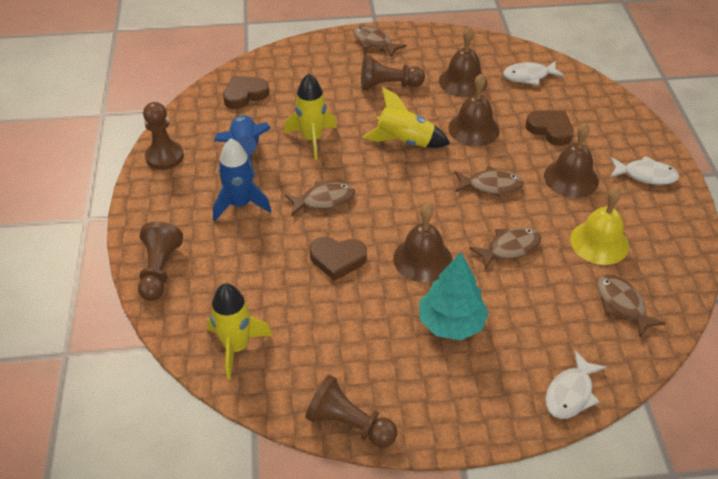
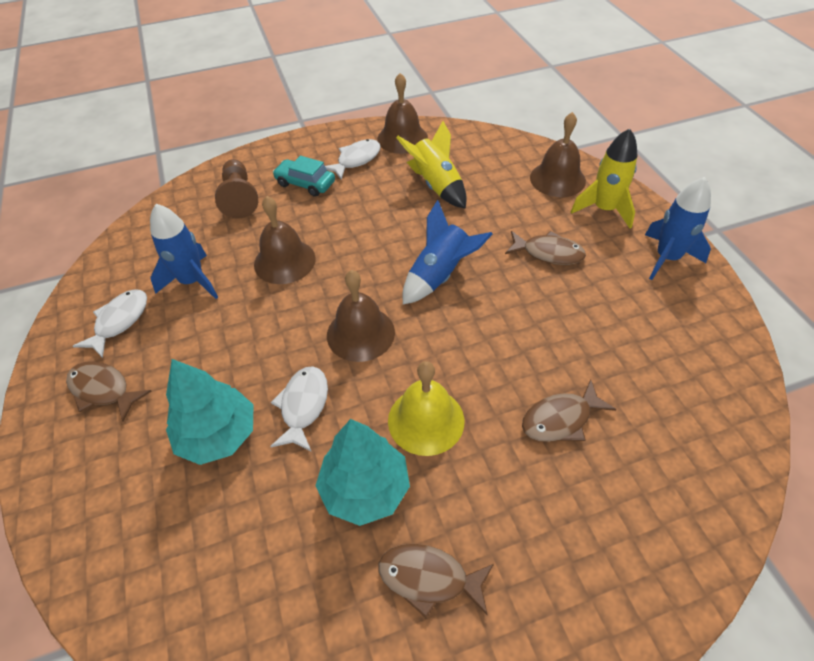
blue rocket: [213,138,271,221] [214,115,271,178] = 2 -> [150,204,218,299] [403,200,493,305] [645,177,711,280] = 3
brown fish: [285,181,355,215] [353,25,407,57] [455,166,523,195] [469,227,541,270] [597,275,666,337] = 5 -> [66,361,152,421] [379,544,494,618] [505,231,586,265] [522,379,616,442] = 4
brown heart: [223,76,269,109] [309,237,367,281] [526,110,574,146] = 3 -> none = 0
brown pawn: [138,222,183,301] [143,102,184,170] [305,374,397,448] [361,55,425,90] = 4 -> [215,159,258,218] = 1
turquoise car: none = 0 -> [273,156,335,197] = 1
turquoise tree: [419,252,489,340] = 1 -> [166,359,254,465] [315,419,410,526] = 2
yellow rocket: [207,283,272,379] [284,73,337,160] [363,87,450,148] = 3 -> [396,121,467,209] [571,128,637,228] = 2

